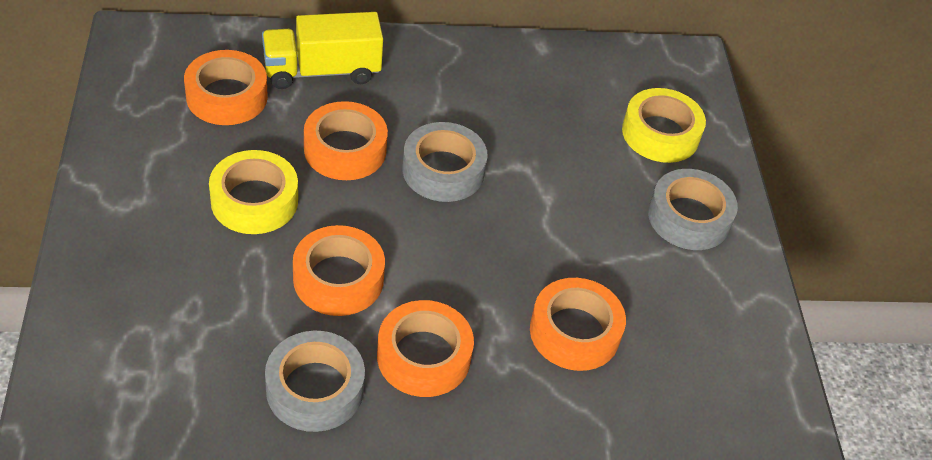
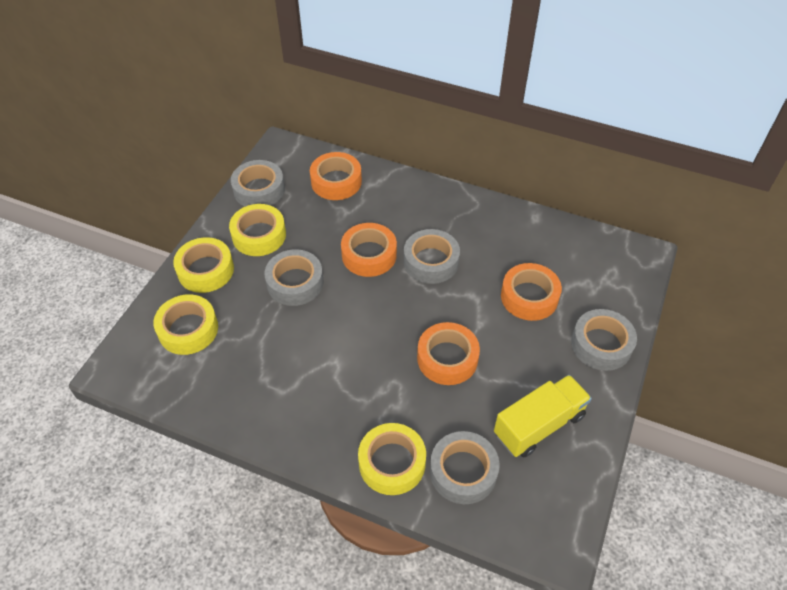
grey tape: [265,331,365,432] [402,122,488,202] [648,169,738,250] = 3 -> [231,160,285,207] [264,249,324,306] [404,229,460,284] [430,431,500,504] [571,309,637,371] = 5
orange tape: [184,50,268,125] [293,225,385,316] [304,101,388,180] [377,300,474,397] [530,278,626,371] = 5 -> [310,152,362,200] [341,223,397,277] [417,322,480,385] [501,263,562,321] = 4
yellow tape: [209,150,298,234] [622,88,706,163] = 2 -> [153,294,218,355] [173,237,234,293] [229,204,286,256] [358,423,426,495] = 4

